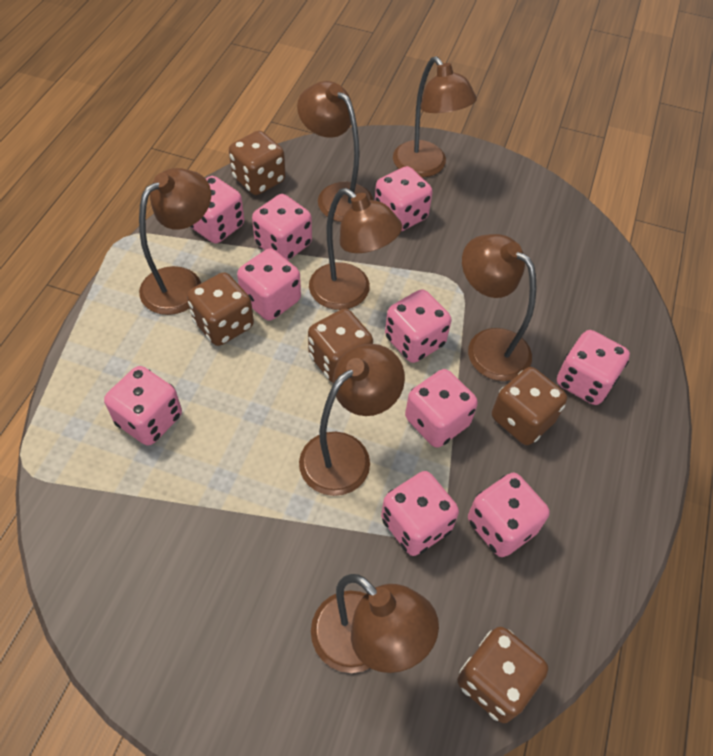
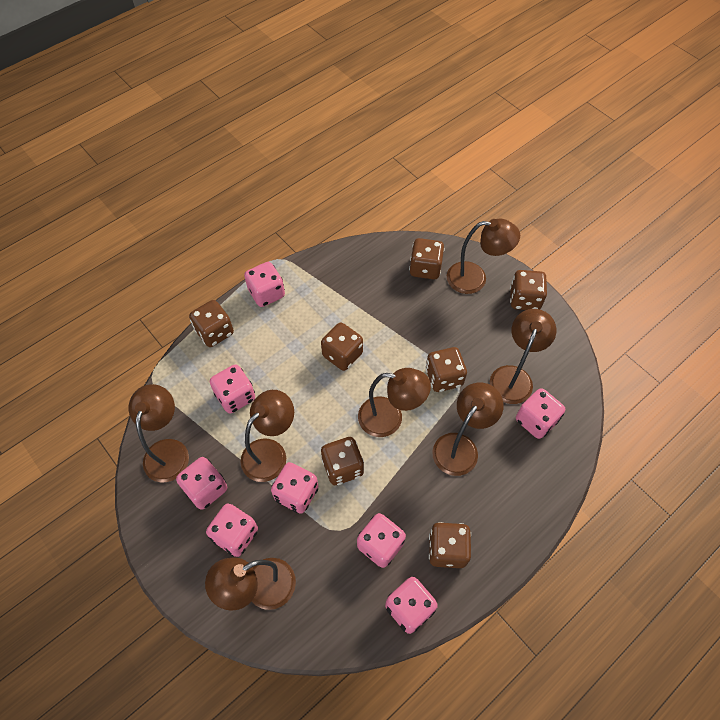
brown dice: [187,272,254,346] [229,131,285,195] [308,309,373,383] [458,627,548,723] [492,367,567,445] = 5 -> [189,300,234,347] [321,323,363,371] [321,437,364,485] [409,238,445,279] [425,347,467,392] [429,522,471,568] [510,270,547,310] = 7
pink dice: [104,366,182,446] [190,176,244,244] [237,249,301,321] [252,194,312,260] [375,166,433,231] [381,471,459,556] [385,289,451,363] [405,369,478,448] [468,473,550,557] [557,330,630,405] = 10 -> [176,457,227,510] [206,504,258,557] [210,364,255,414] [244,262,285,307] [271,462,319,514] [357,513,406,568] [385,577,438,634] [516,388,565,439] = 8

